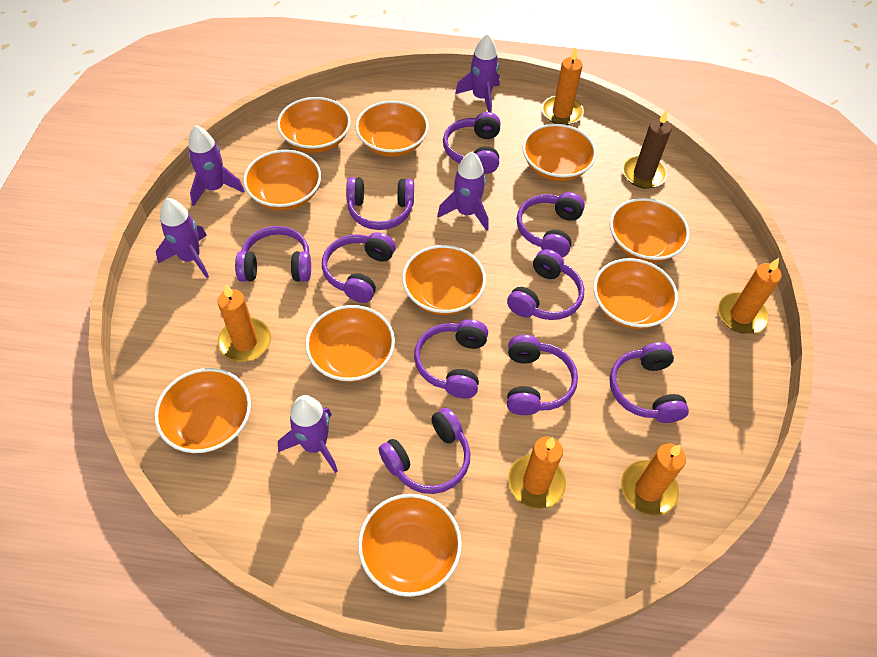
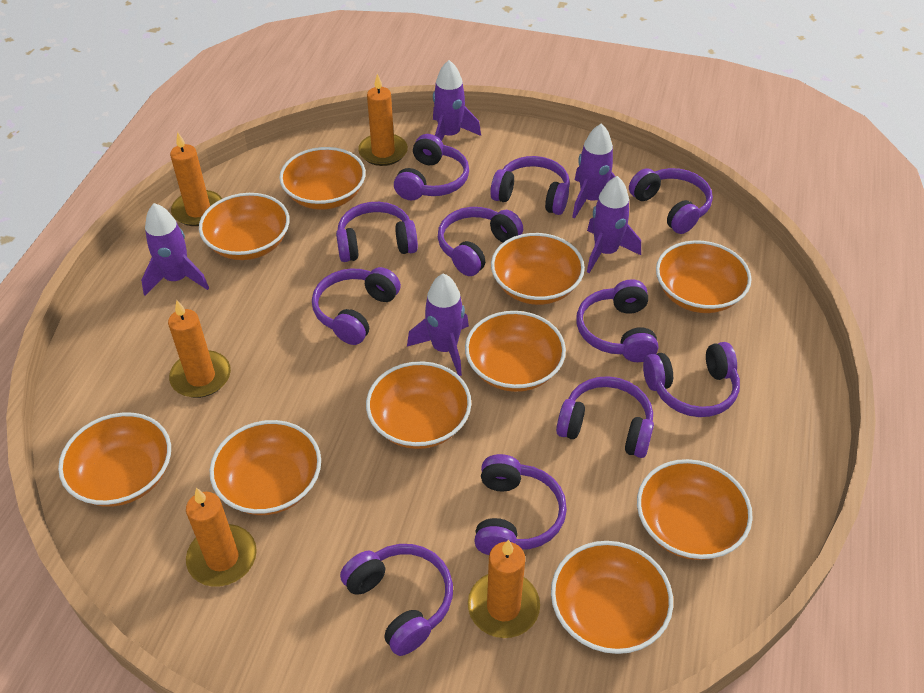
brown candle: [623,110,671,189] = 1 -> none = 0
purple headphones: [235,226,311,282] [322,232,396,303] [346,177,414,230] [379,408,470,494] [414,319,488,398] [443,112,500,174] [507,249,585,320] [507,335,578,415] [517,192,585,258] [609,342,689,423] = 10 -> [312,267,401,345] [336,202,418,262] [340,544,453,656] [394,134,469,200] [438,207,523,276] [474,454,567,555] [490,156,570,215] [556,376,654,458] [576,279,658,362] [629,168,713,234] [643,342,740,417] = 11

